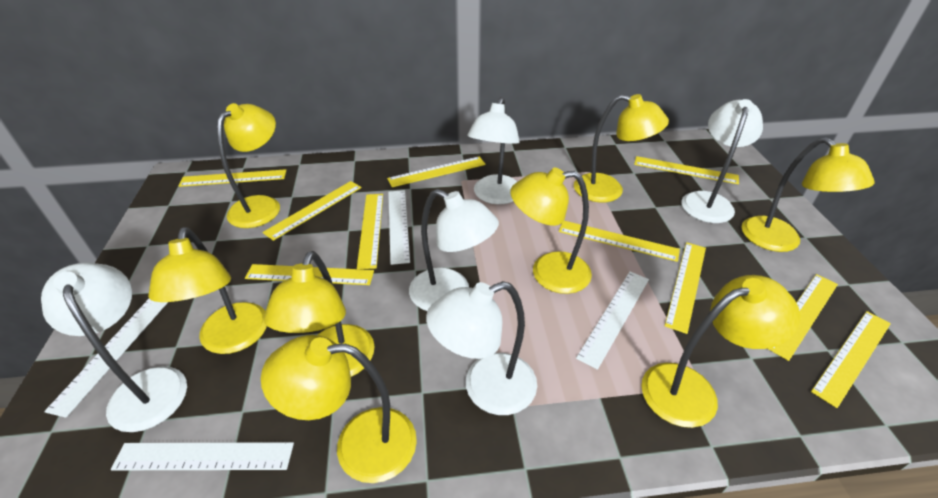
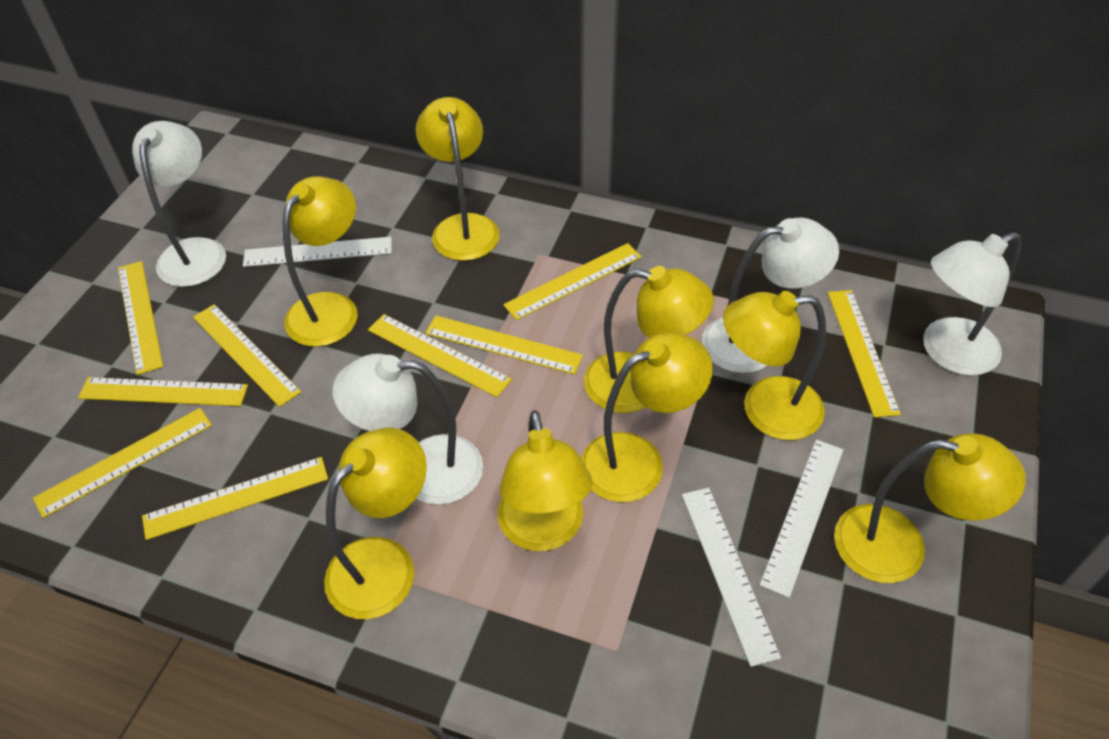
white lamp: [41,263,187,432] [409,189,499,311] [426,281,537,415] [467,97,520,205] [681,99,763,223] = 5 -> [132,121,226,287] [333,353,483,505] [702,218,839,373] [923,232,1021,376] = 4
white ruler: [44,299,168,418] [111,442,294,470] [388,190,410,265] [576,272,649,370] = 4 -> [243,237,392,267] [682,488,781,667] [760,439,843,598] = 3
yellow ruler: [178,169,286,187] [245,264,374,285] [262,181,362,241] [357,194,383,269] [387,157,486,187] [559,221,680,262] [634,156,739,184] [664,242,706,334] [767,274,838,361] [811,311,891,408] = 10 -> [33,408,212,518] [78,377,248,406] [118,261,163,375] [142,457,328,540] [193,304,301,407] [368,314,512,397] [425,315,583,375] [503,243,642,320] [828,290,901,418] = 9

